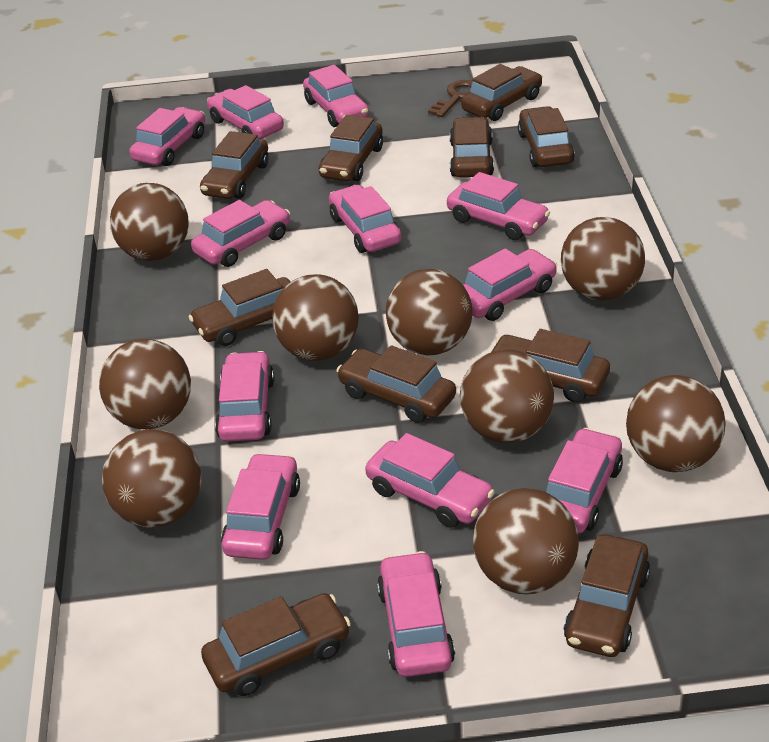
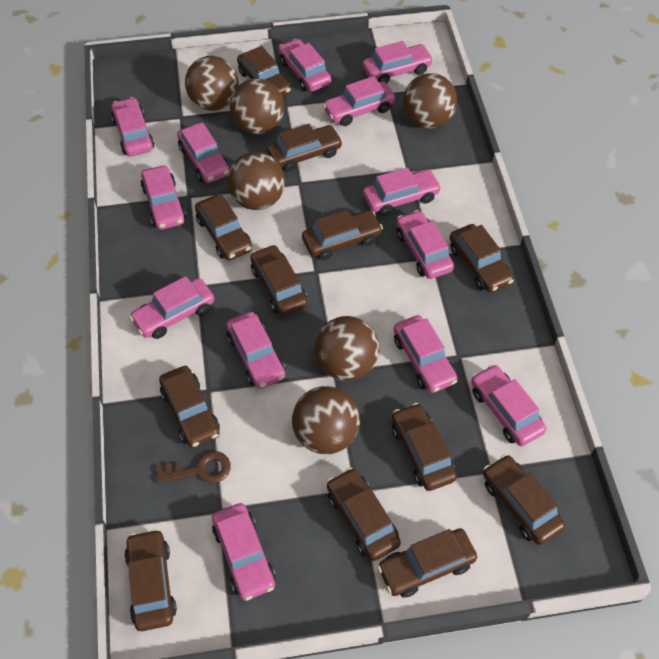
brown ball: [99,339,191,429] [102,429,201,528] [110,183,189,261] [272,274,359,361] [386,269,472,355] [460,349,554,443] [473,488,579,594] [561,217,645,300] [626,375,726,472] = 9 -> [185,56,239,111] [227,152,285,210] [230,78,284,134] [292,386,360,454] [314,316,379,381] [403,73,457,129] = 6
brown car: [189,269,291,346] [200,131,268,199] [201,593,351,696] [319,115,383,181] [336,345,456,423] [450,117,494,177] [461,64,543,121] [489,329,610,403] [518,106,575,167] [564,534,650,657] = 10 -> [124,529,177,631] [159,366,220,448] [195,195,252,260] [237,46,291,97] [250,244,308,316] [267,124,343,172] [302,210,383,260] [327,468,401,561] [377,528,477,598] [392,403,457,491] [450,224,514,293] [483,454,565,545] = 12
pink car: [129,107,205,166] [191,200,290,267] [207,85,284,139] [215,351,274,442] [221,453,300,560] [303,65,369,127] [329,185,401,253] [365,433,495,528] [377,551,455,677] [447,172,550,240] [463,248,557,321] [546,428,623,533] = 12 -> [111,97,154,156] [129,276,214,339] [141,165,186,230] [177,122,230,183] [212,503,275,601] [226,312,285,389] [279,39,331,92] [323,76,395,126] [363,41,433,83] [363,167,442,216] [394,315,458,393] [396,210,454,279] [471,364,546,446] = 13

